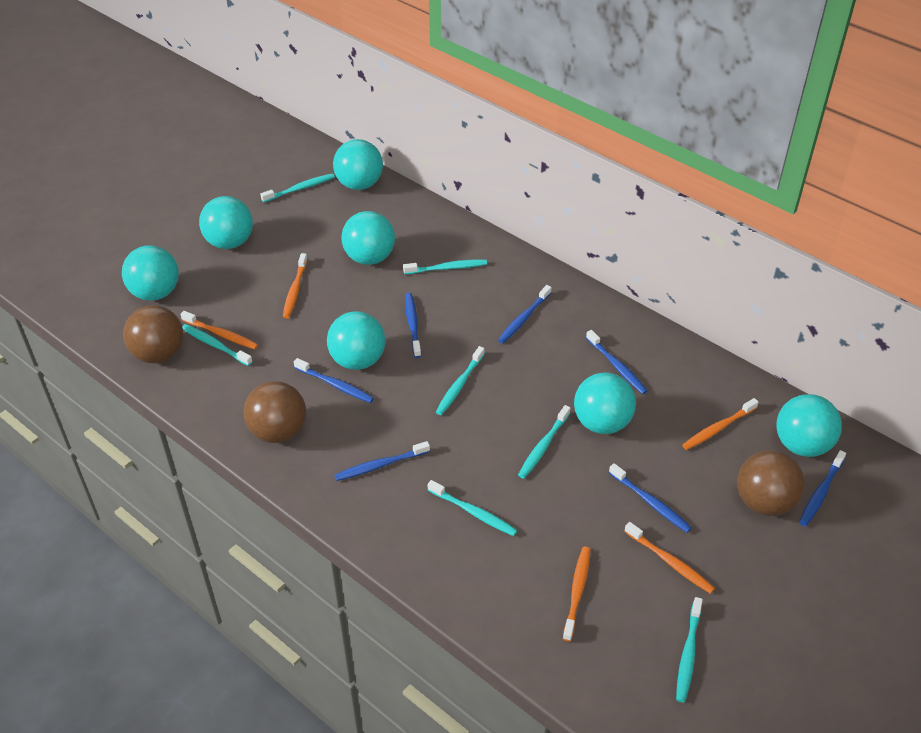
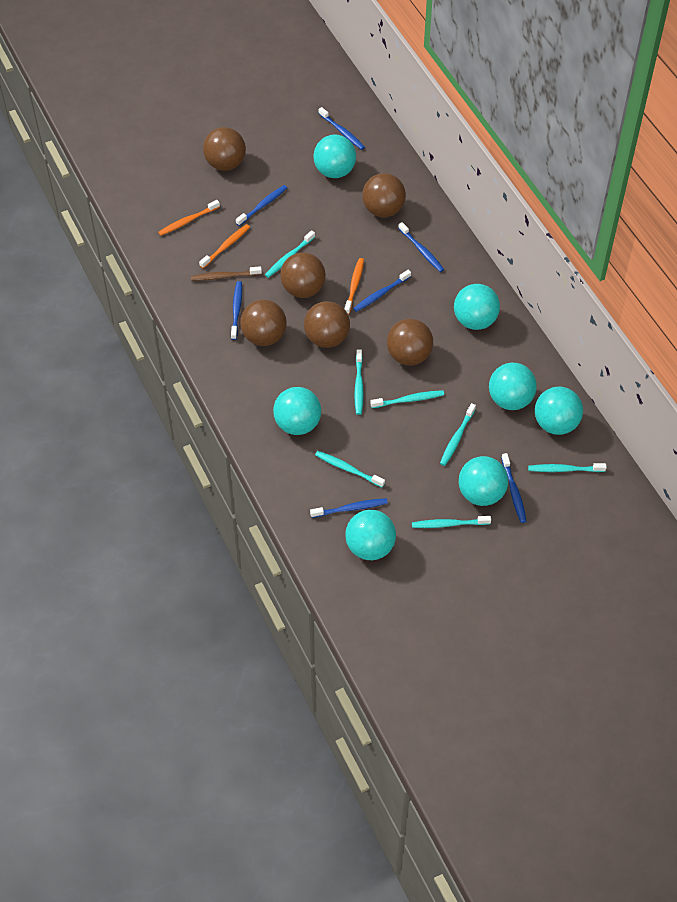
brown ball: [123,305,184,363] [244,381,306,443] [737,450,805,516] = 3 -> [203,127,246,171] [240,299,286,346] [280,252,326,298] [304,301,350,348] [362,173,406,217] [387,319,433,365] = 6
brown toothbrush: none = 0 -> [191,266,262,281] = 1
orange toothbrush: [180,311,258,349] [283,253,308,318] [563,547,591,641] [624,522,715,594] [682,398,759,450] = 5 -> [158,200,220,236] [199,224,250,268] [345,258,364,314] = 3

